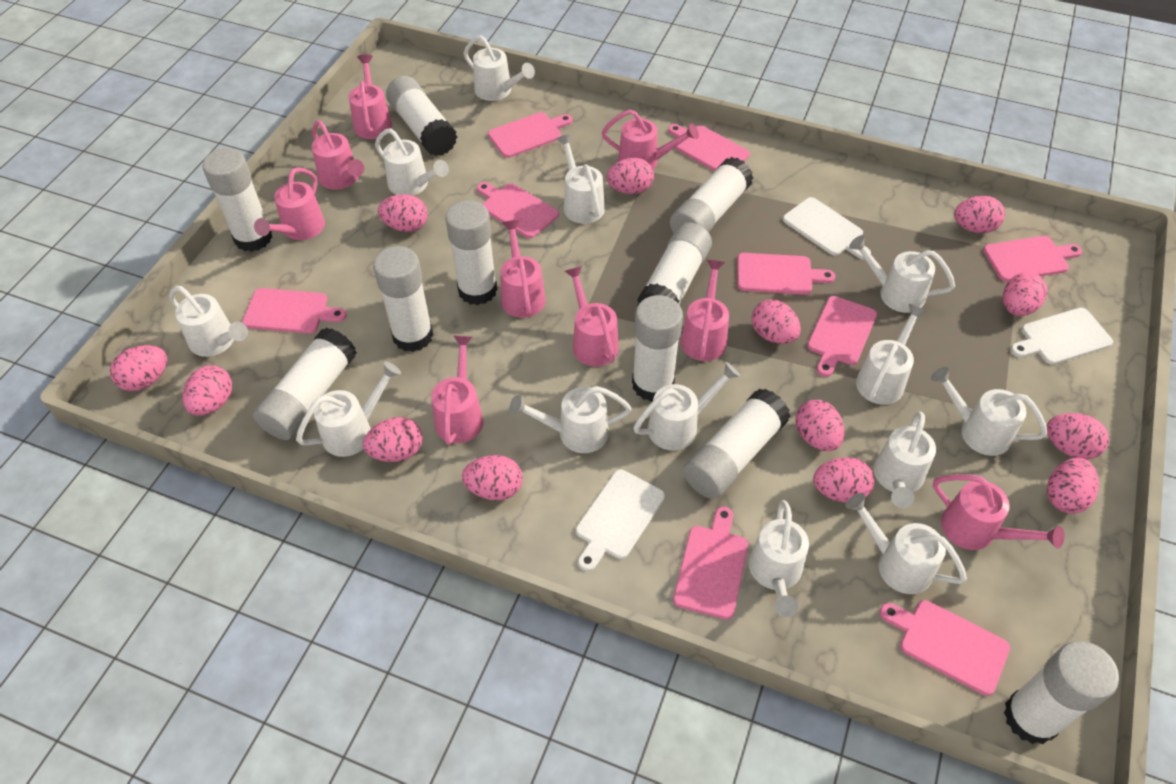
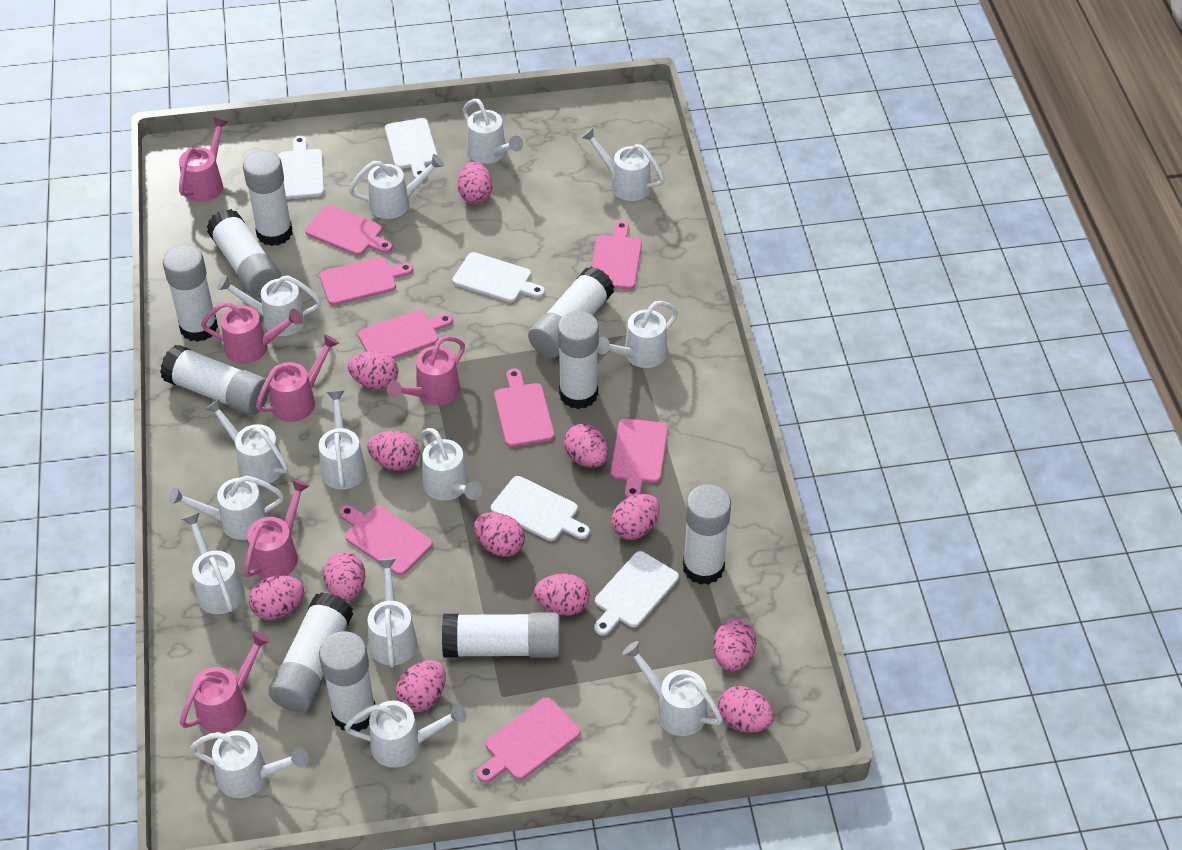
pink cutting board: [242,288,347,334] [477,182,559,239] [488,112,573,158] [668,124,750,171] [673,507,748,620] [737,253,835,295] [807,296,877,377] [879,600,1010,696] [983,236,1082,282] = 9 -> [305,205,393,256] [319,257,414,305] [339,505,433,575] [358,310,453,359] [477,697,580,782] [494,368,554,447] [591,221,642,289] [611,419,668,498] = 8
pink egg: [110,345,167,391] [183,365,232,416] [363,417,423,462] [378,194,428,232] [462,455,523,500] [607,158,654,194] [752,299,801,344] [796,400,844,451] [813,457,875,502] [954,196,1005,233] [1003,272,1048,316] [1047,413,1109,459] [1047,458,1099,514] = 13 -> [249,575,304,620] [324,551,365,602] [348,351,398,390] [367,431,420,471] [396,660,446,712] [458,162,492,204] [474,512,525,557] [534,574,590,616] [564,424,608,468] [611,494,660,540] [713,620,756,672] [718,686,774,733] = 12
pink watering can: [254,167,325,240] [312,120,364,190] [349,54,392,139] [431,336,483,445] [501,220,546,318] [565,266,619,366] [602,110,699,170] [681,260,729,361] [933,474,1064,550] = 9 -> [179,117,228,202] [180,631,271,733] [201,302,303,364] [244,479,310,579] [256,334,339,422] [387,336,465,405] = 6
white cutting board: [576,469,665,571] [783,197,871,260] [1010,308,1113,364] = 3 -> [278,136,324,199] [385,118,438,180] [452,252,545,302] [491,476,590,541] [594,551,679,636] = 5
white watering can: [169,286,248,357] [296,361,401,457] [375,128,449,196] [463,35,535,101] [509,386,632,453] [557,134,605,224] [633,362,740,451] [749,500,809,617] [845,493,967,594] [849,235,955,313] [856,304,927,405] [874,412,936,508] [931,367,1047,456] = 13 -> [168,476,284,540] [182,512,245,614] [190,730,308,798] [205,399,288,485] [217,275,321,336] [319,391,366,489] [344,700,467,768] [349,154,444,219] [367,558,417,668] [421,428,482,500] [463,99,523,164] [581,127,665,201] [597,301,678,368] [622,641,723,736] = 14

